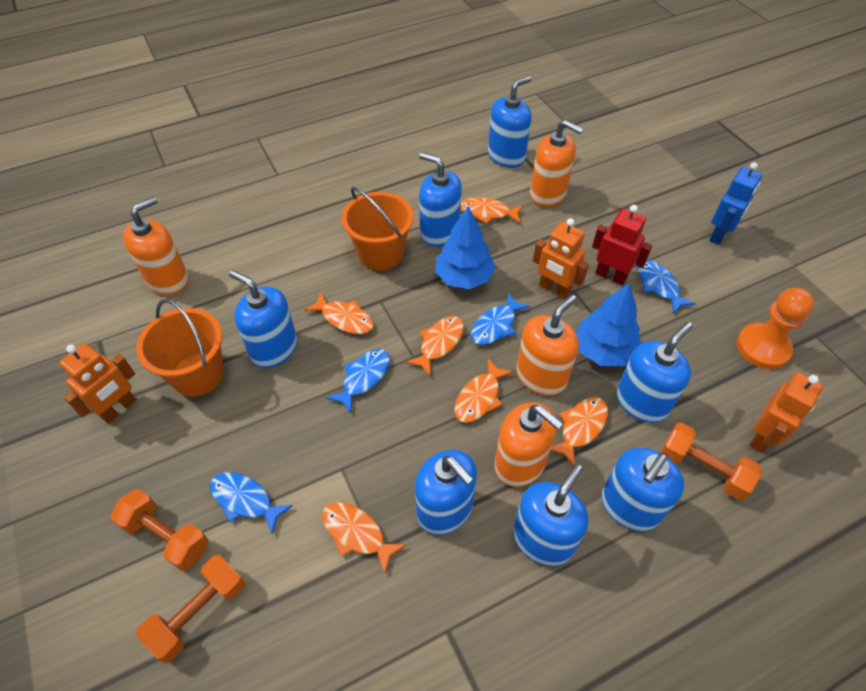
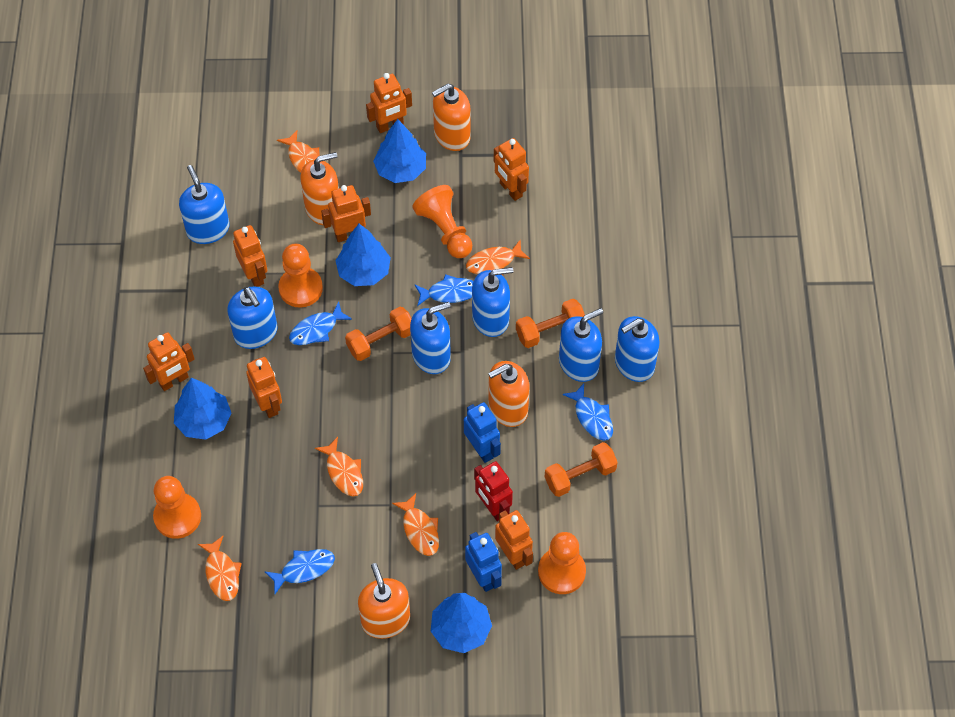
blue robot: [709,162,762,245] = 1 -> [464,402,501,463] [465,532,502,592] = 2
blue soap dispenser: [229,270,297,368] [415,450,477,535] [419,152,462,247] [488,76,532,168] [513,464,588,566] [601,448,684,531] [616,322,693,423] = 7 -> [179,165,230,244] [227,287,278,349] [410,302,451,374] [472,267,513,337] [559,308,603,382] [615,316,660,382] = 6
blue tree: [435,206,496,289] [575,283,640,366] = 2 -> [174,378,231,440] [335,224,391,286] [373,119,426,183] [431,593,492,653] = 4
orange bucket: [136,299,224,397] [342,187,413,271] = 2 -> none = 0
orange fish: [304,292,374,334] [322,502,406,574] [406,316,464,376] [454,359,513,423] [461,197,524,224] [551,397,608,466] = 6 -> [198,536,242,601] [277,130,319,173] [315,437,363,496] [392,493,439,556] [466,239,530,275] = 5
orange pawn: [737,288,814,369] = 1 -> [153,476,201,539] [278,244,323,308] [412,185,472,258] [538,532,586,594] = 4
orange robot: [59,343,136,424] [533,218,589,299] [749,372,823,453] = 3 -> [143,332,195,391] [233,225,267,287] [246,357,282,418] [321,185,371,242] [366,73,412,133] [494,138,529,201] [495,510,533,570] = 7

